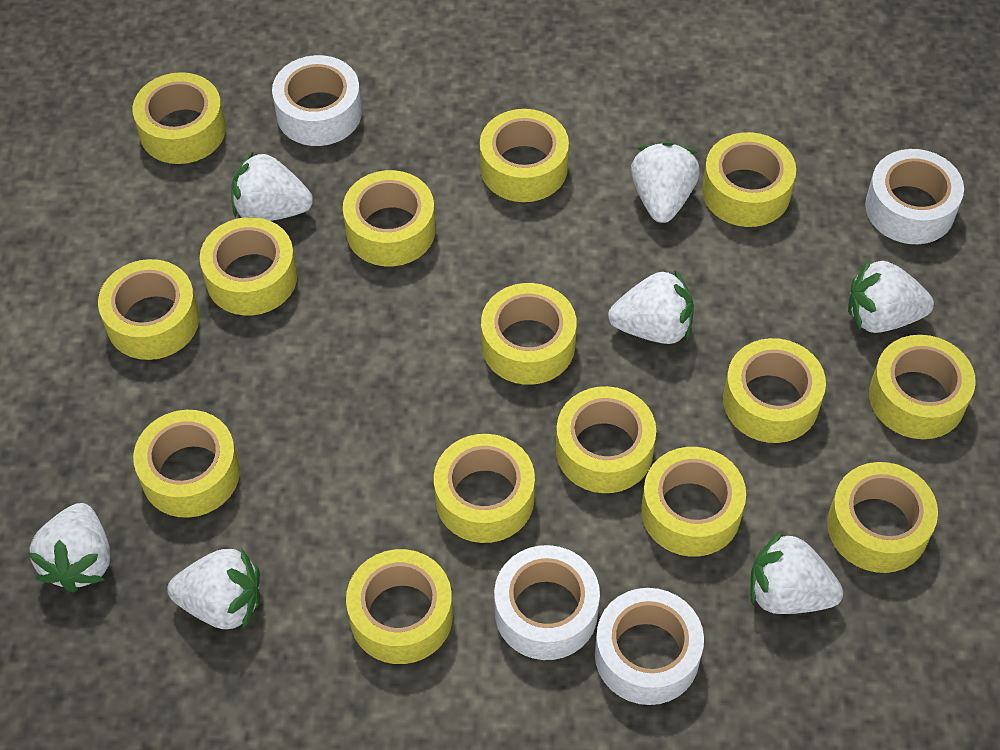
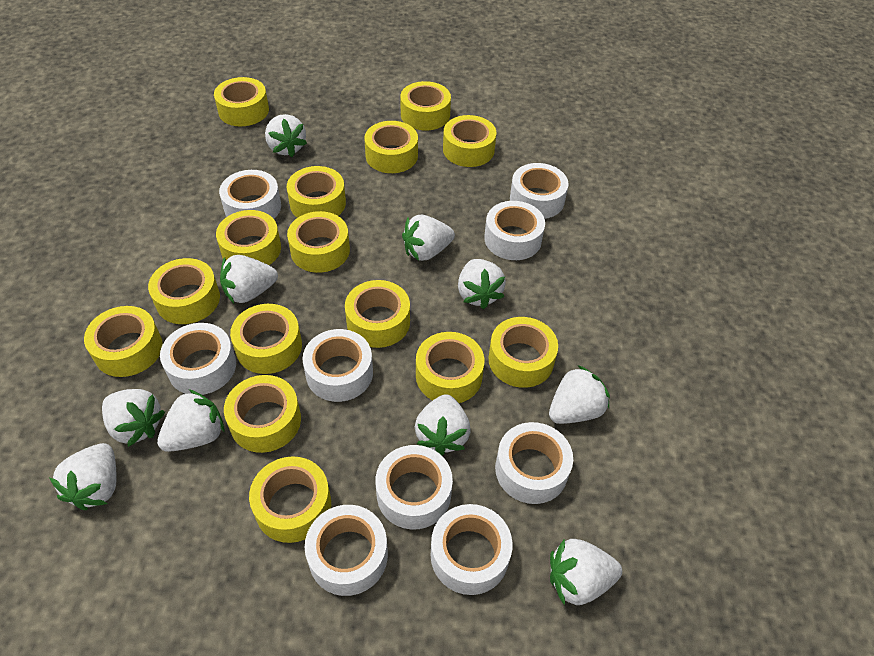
white strawberry: [28,503,110,592] [167,549,260,630] [231,151,313,221] [608,269,694,344] [631,142,700,223] [750,531,843,614] [848,259,934,333] = 7 -> [50,443,117,510] [102,389,165,447] [157,389,225,452] [220,255,278,303] [265,114,307,157] [402,215,455,261] [415,394,471,455] [458,259,506,309] [549,365,610,424] [550,539,622,605] = 10
white tape: [272,55,362,146] [494,545,600,660] [595,588,704,705] [865,149,964,244] = 4 -> [160,323,236,395] [219,170,281,219] [303,329,373,402] [305,505,388,596] [375,445,453,530] [431,504,512,595] [484,201,545,260] [495,422,573,504] [510,163,569,219] = 9

